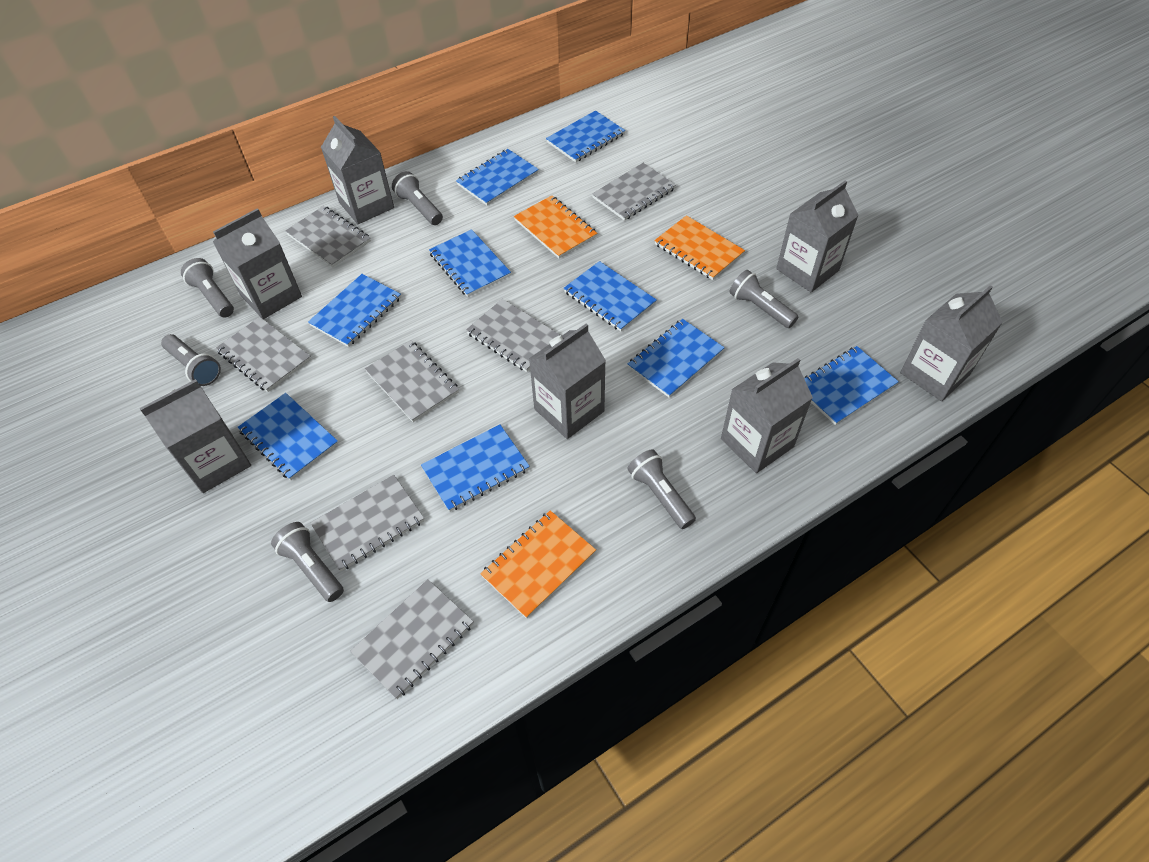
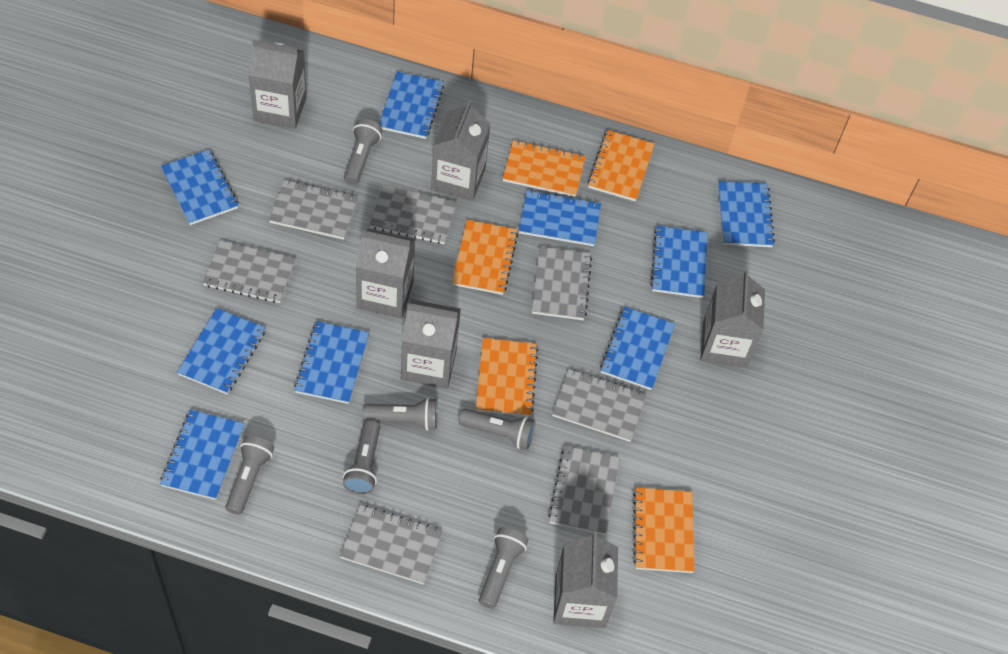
grey carton: [139,379,251,493] [213,208,302,319] [321,116,394,224] [529,324,606,439] [721,358,813,473] [776,180,859,292] [900,285,1003,401] = 7 -> [248,39,307,129] [356,229,415,318] [401,300,461,389] [431,100,490,201] [553,532,618,628] [700,270,765,368] = 6
orange notebook: [480,510,596,619] [514,195,597,258] [654,215,745,280] = 3 -> [452,220,518,295] [476,338,538,417] [503,140,586,197] [588,130,655,201] [633,487,694,573] = 5

